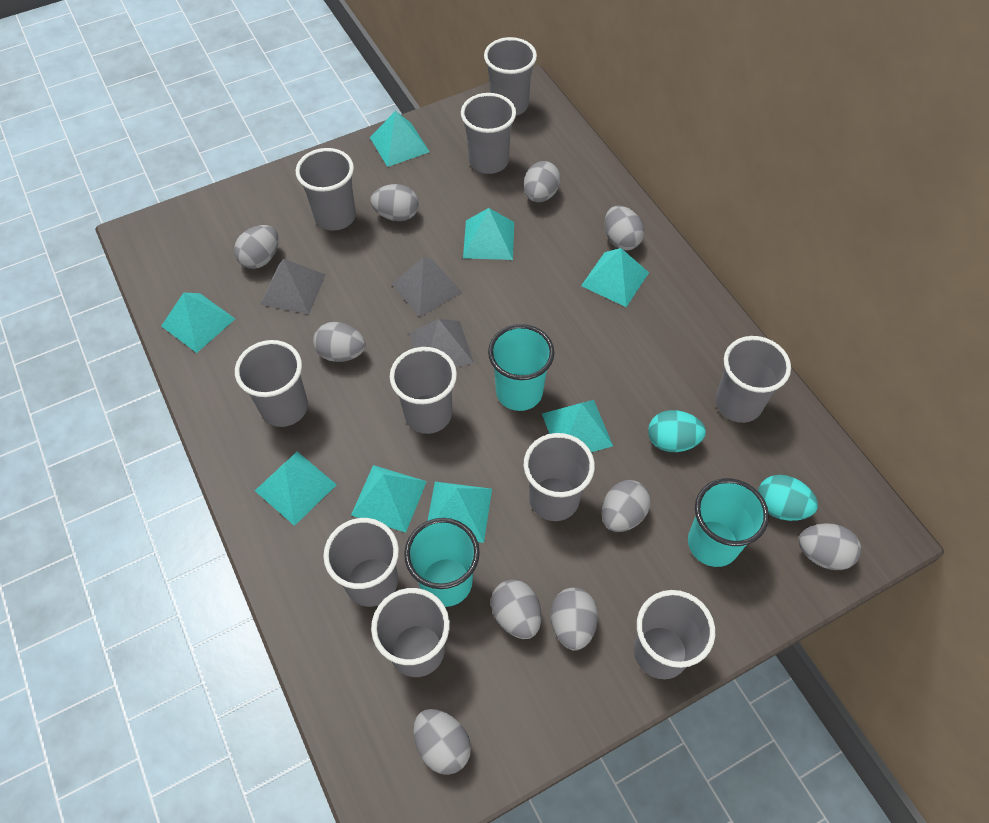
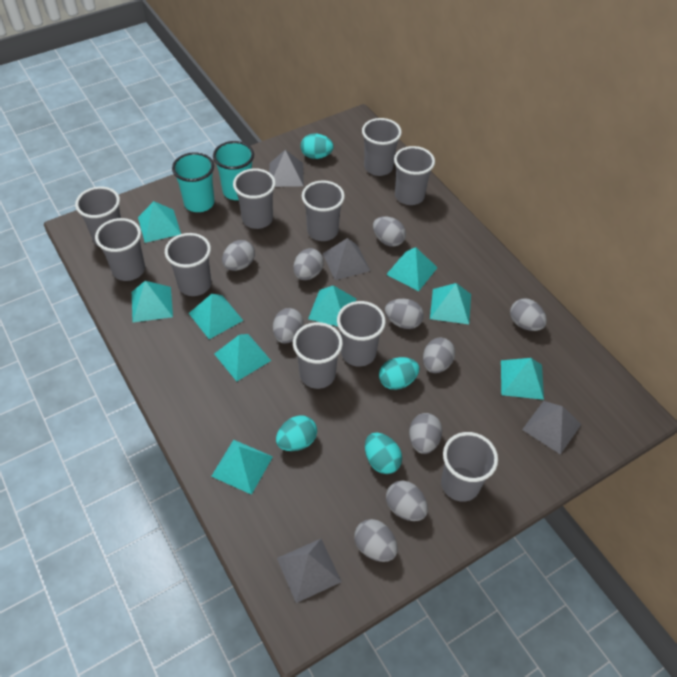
grey pyramid: [260,259,326,314] [392,257,462,317] [409,319,474,367] = 3 -> [269,150,304,187] [277,539,342,603] [323,238,370,280] [522,401,581,455] = 4
turquoise cup: [404,518,480,607] [488,324,554,411] [688,478,769,567] = 3 -> [172,152,215,212] [213,141,254,200] = 2
turquoise egg: [648,410,706,452] [758,475,818,521] = 2 -> [276,415,317,451] [301,134,334,159] [365,433,402,474] [379,357,419,390] = 4
turquoise pyramid: [161,293,235,353] [255,452,337,526] [351,465,427,533] [370,111,430,167] [428,482,492,543] [463,208,514,260] [542,400,613,452] [581,248,649,307] = 8 -> [132,281,173,322] [138,201,181,243] [189,294,243,339] [211,440,273,495] [214,334,271,381] [308,285,356,326] [386,247,438,291] [430,283,471,324] [501,358,544,400] = 9

